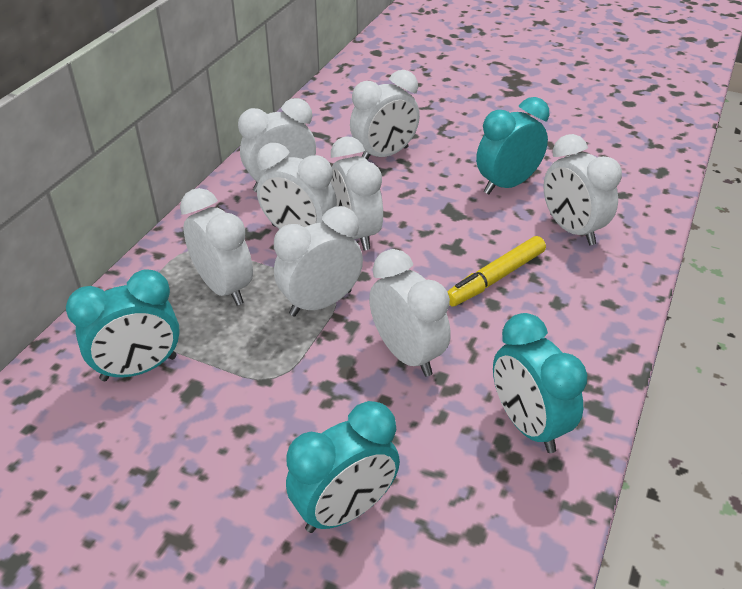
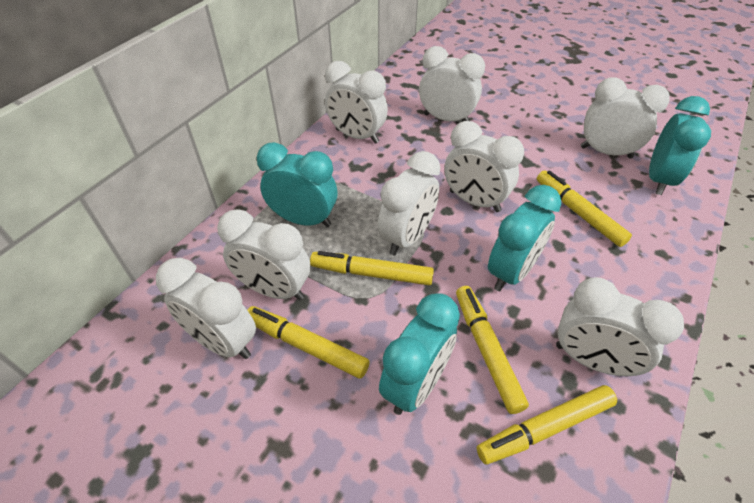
yellow marker: [447,236,546,306] = 1 -> [248,306,370,379] [310,251,434,285] [456,286,529,414] [477,385,617,465] [537,170,632,247] = 5

